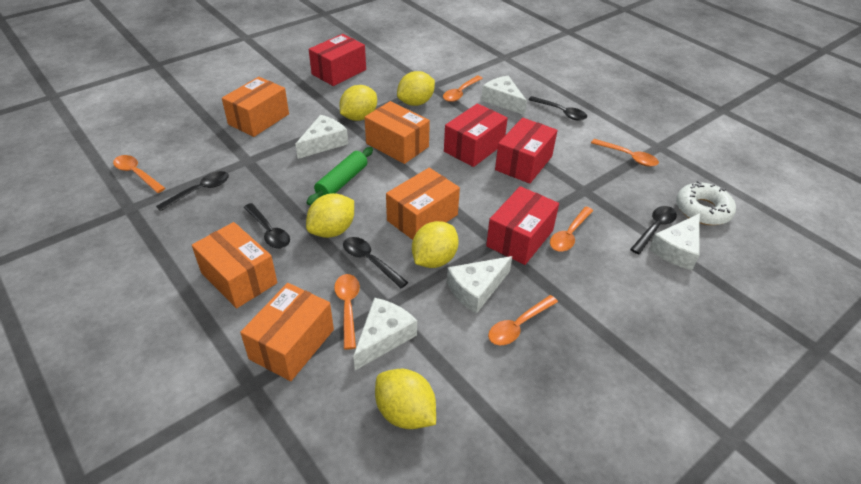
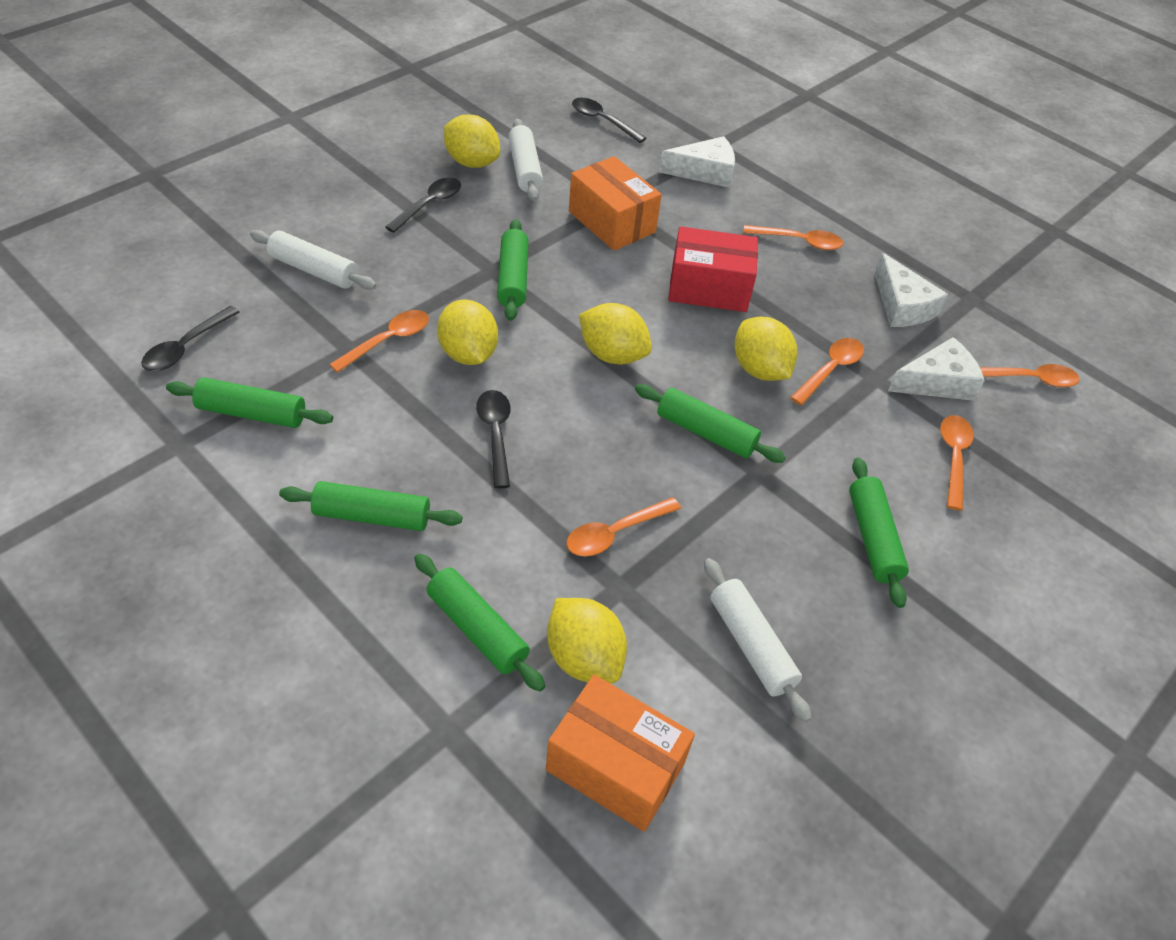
black spoon: [156,171,229,211] [243,203,290,249] [343,237,409,288] [528,96,587,121] [630,206,677,254] = 5 -> [141,306,240,371] [385,177,461,233] [476,390,511,488] [572,98,646,143] = 4
green rolling pin: [307,147,373,205] = 1 -> [166,377,333,428] [279,481,463,531] [414,554,545,692] [497,219,528,321] [635,384,786,463] [849,458,909,608] = 6
orange box: [192,222,277,308] [222,77,289,137] [240,283,334,381] [365,101,430,164] [386,168,460,240] = 5 -> [546,675,695,832] [569,156,662,251] = 2
red box: [309,34,366,86] [444,103,508,167] [486,186,559,265] [495,118,558,184] = 4 -> [668,226,758,312] = 1
white cheese: [296,115,348,159] [353,298,417,370] [447,256,512,314] [481,76,527,115] [649,213,700,270] = 5 -> [659,136,735,188] [874,253,948,327] [888,337,985,401] = 3
white donut: [676,181,736,225] = 1 -> none = 0
white rolling pin: none = 0 -> [250,230,377,290] [508,119,543,201] [704,558,812,723] = 3

